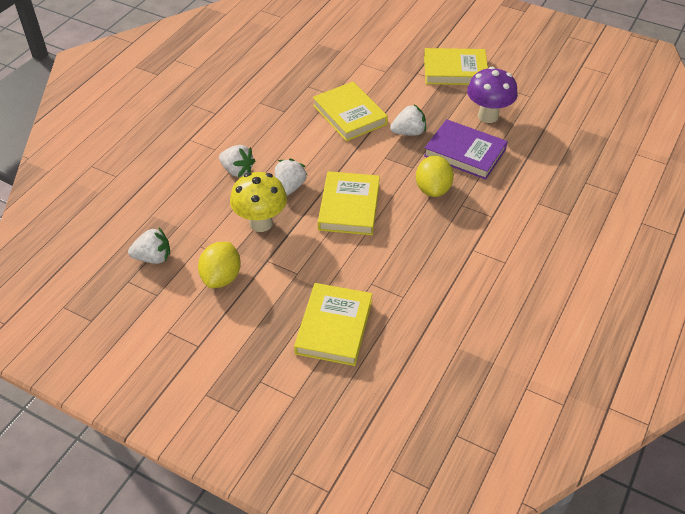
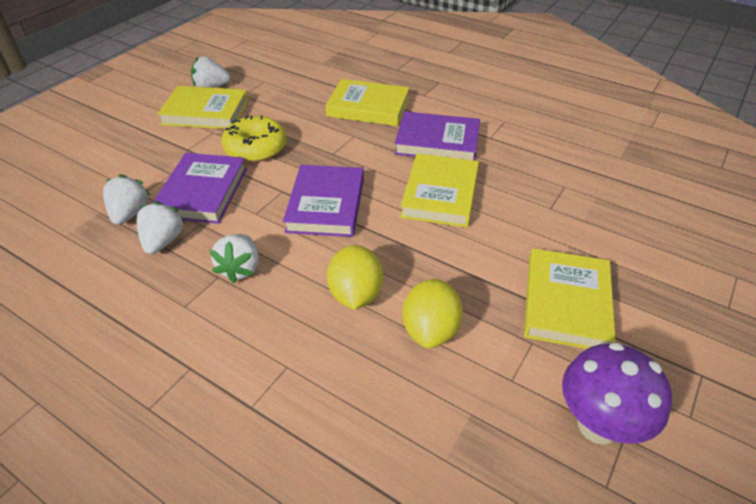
purple book: [424,119,508,180] = 1 -> [152,153,247,224] [283,165,364,237] [394,111,480,161] = 3
yellow donut: none = 0 -> [221,115,287,163] = 1
yellow mushroom: [230,172,287,232] = 1 -> none = 0

